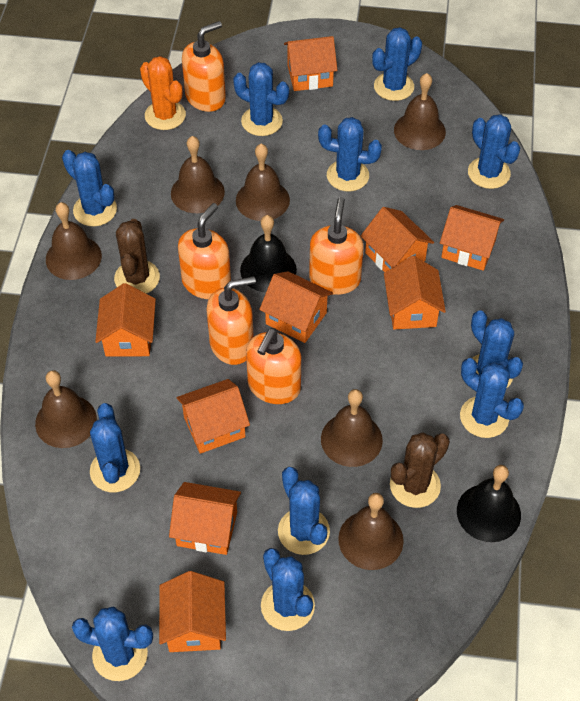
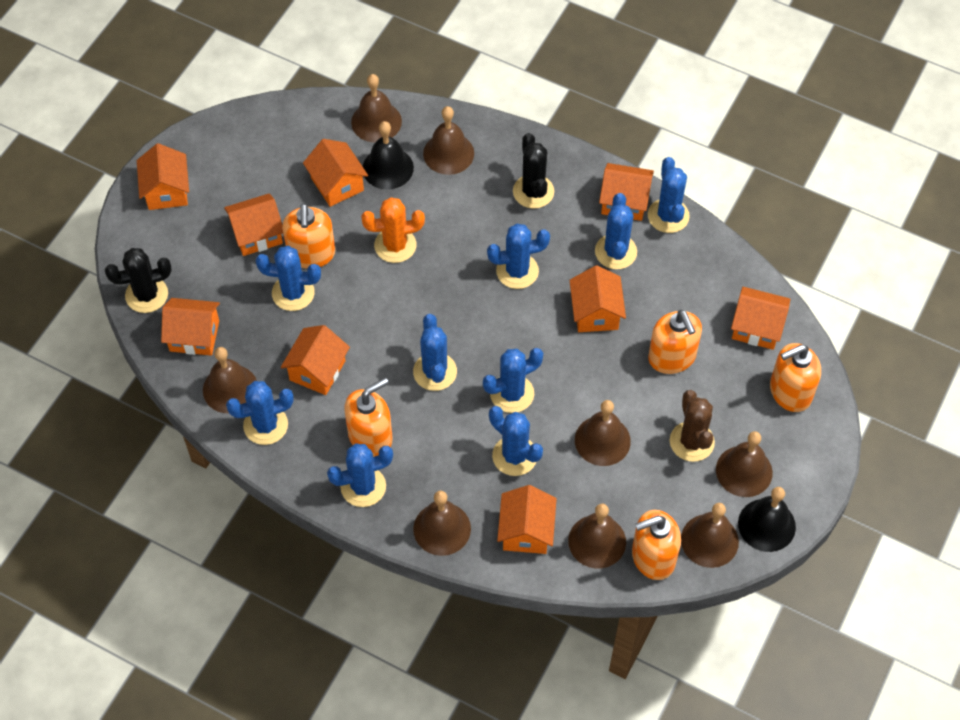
black cactus: none = 0 -> [105,248,172,313] [513,133,554,209] = 2
blue cactus: [62,150,117,227] [72,606,153,681] [90,403,140,492] [233,62,289,136] [261,548,315,631] [278,467,330,555] [318,117,382,192] [372,27,422,101] [460,358,524,438] [468,114,520,189] [471,310,523,389] = 11 -> [226,381,294,445] [256,246,321,311] [327,444,393,507] [413,314,457,391] [483,348,543,413] [487,224,550,289] [489,406,543,476] [595,193,637,269] [648,157,690,233] = 9
brown bell: [35,370,97,448] [46,202,102,280] [171,136,225,213] [236,144,290,221] [321,389,383,467] [338,493,404,570] [394,73,446,150] = 7 -> [203,347,257,413] [351,74,402,142] [413,491,471,556] [423,106,474,175] [568,503,626,568] [575,400,631,466] [681,503,739,568] [716,431,773,497] = 8
brown cactus: [114,219,160,294] [390,432,450,508] = 2 -> [670,390,715,462] = 1

